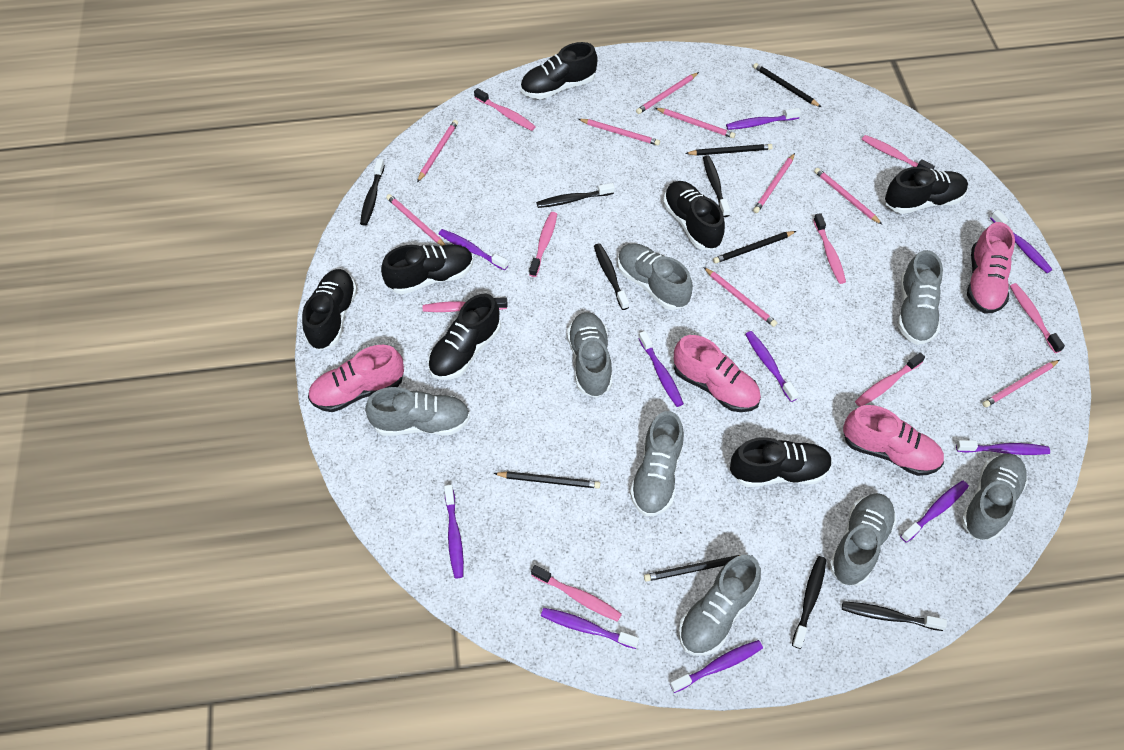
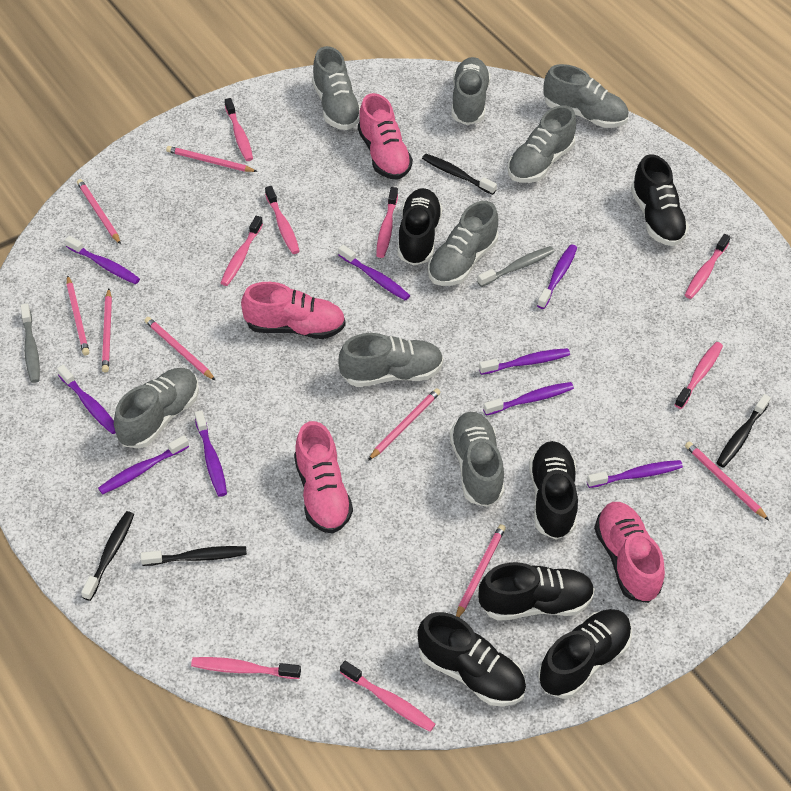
black pencil: [493,471,600,489] [644,555,752,582] [685,144,773,156] [713,231,796,263] [753,63,821,107] = 5 -> none = 0
black shoe: [302,269,357,350] [381,244,473,294] [428,294,501,380] [521,42,598,99] [663,181,725,250] [730,437,832,487] [885,167,968,214] = 7 -> [397,188,443,266] [418,612,526,707] [479,562,595,621] [529,441,578,540] [538,609,632,699] [631,154,689,246] = 6
black toothbrush: [360,159,385,225] [536,183,615,208] [594,243,629,310] [703,155,730,217] [792,556,826,649] [842,601,947,631] = 6 -> [81,511,134,601] [140,546,247,566] [422,154,497,195] [717,394,771,468] = 4
grey toothbrush: none = 0 -> [20,304,40,383] [477,246,555,287] = 2
pink pencil: [386,194,445,246] [417,120,458,182] [579,119,660,146] [636,72,699,114] [655,108,735,138] [704,267,777,327] [753,153,795,213] [814,168,882,224] [982,360,1059,407] = 9 -> [66,275,89,355] [77,179,121,244] [102,289,112,373] [144,317,216,381] [166,146,258,172] [368,388,441,461] [456,524,506,617] [685,441,769,520] = 8
purple toothbrush: [439,229,508,271] [444,485,464,578] [541,608,639,649] [638,331,684,407] [670,640,763,693] [726,108,801,130] [745,331,799,402] [900,481,969,543] [956,440,1050,455] [990,210,1052,273] = 10 -> [57,365,116,434] [65,236,140,284] [98,435,189,495] [194,410,227,497] [338,245,410,301] [479,348,570,375] [483,382,574,416] [537,244,577,309] [587,460,683,488] = 9

